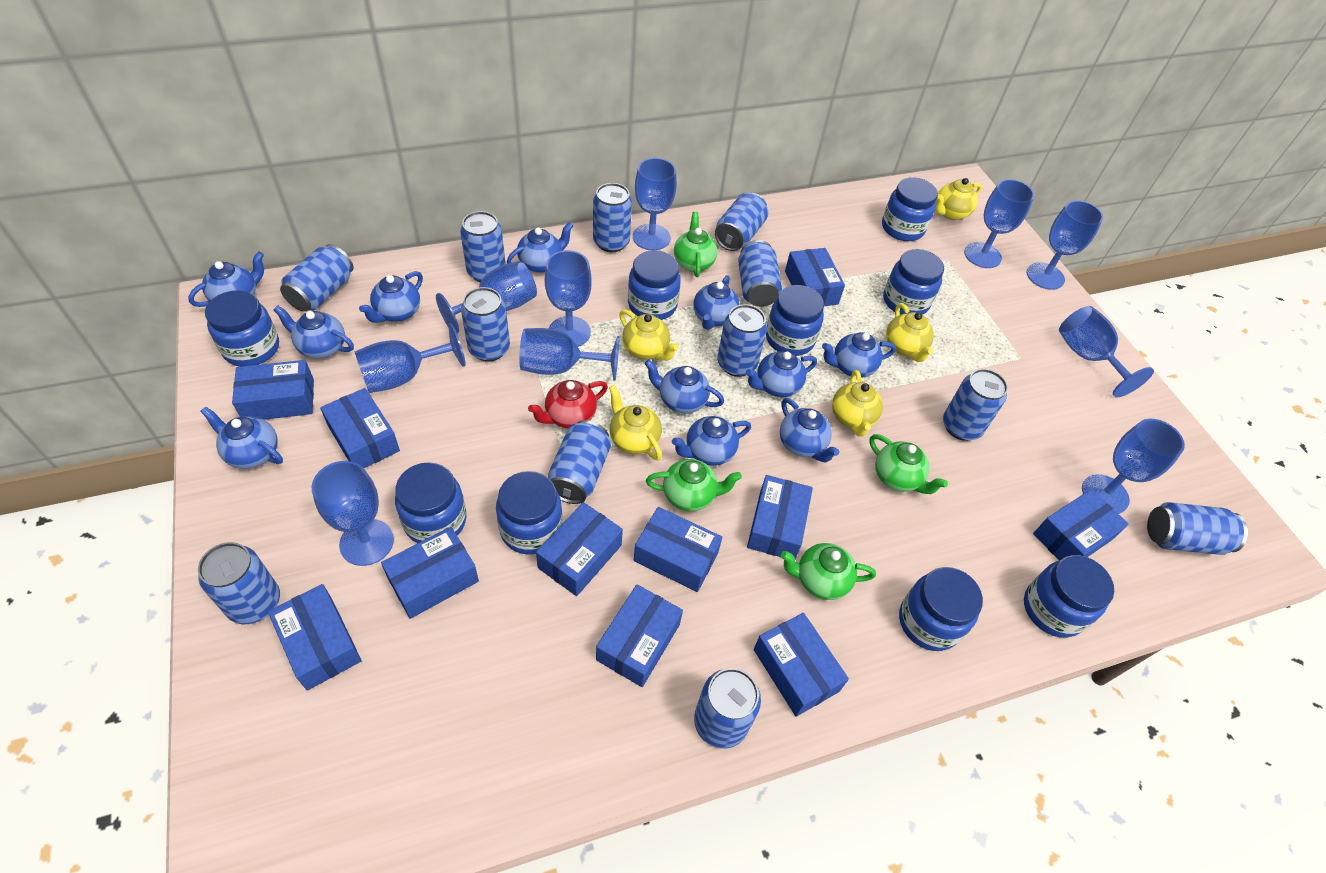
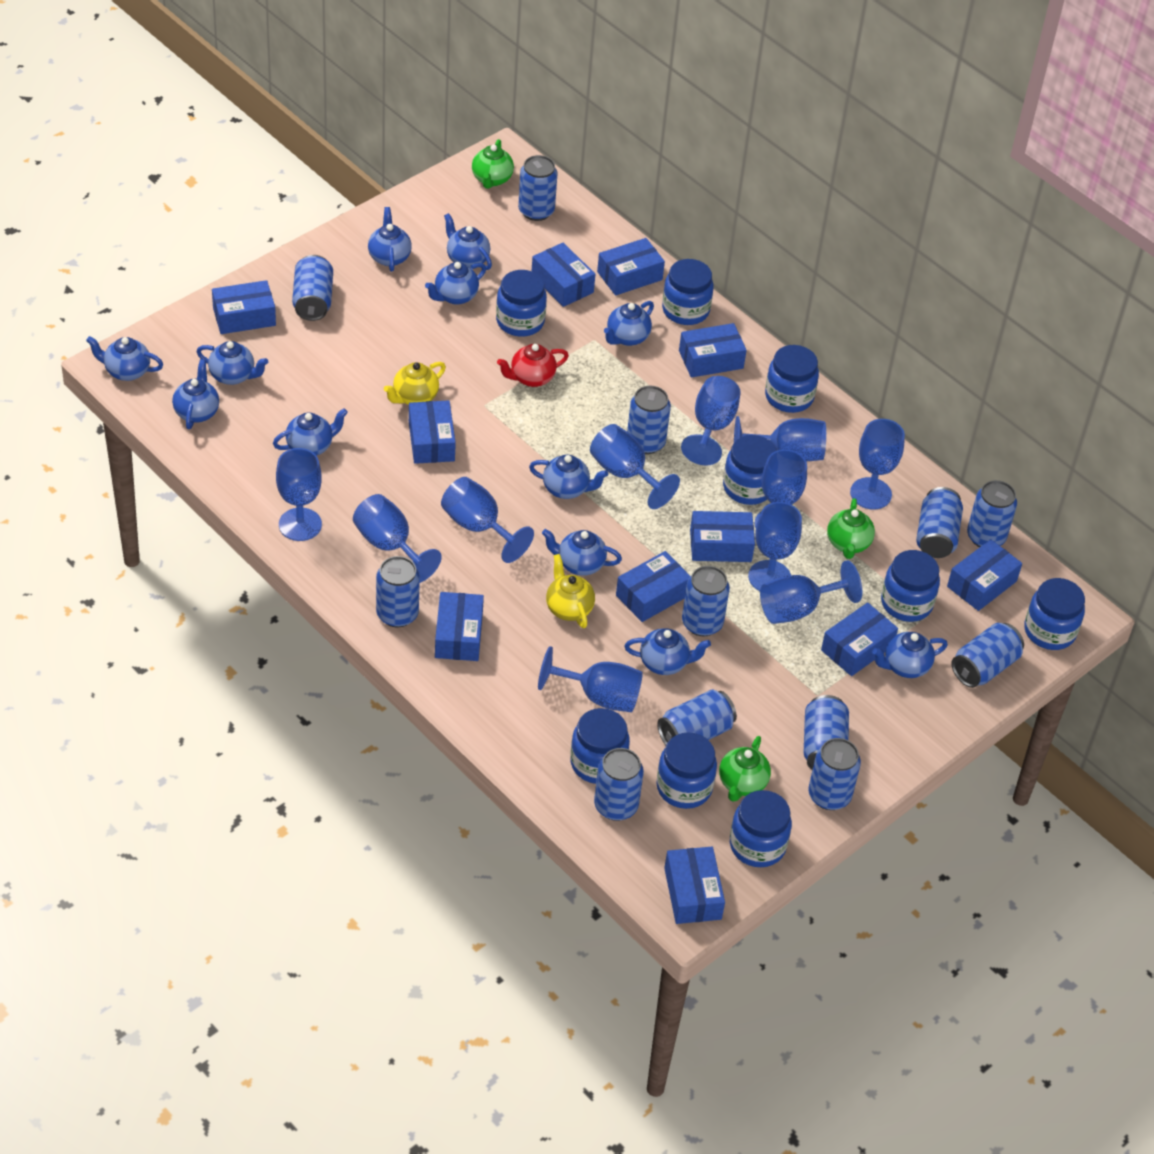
blue goblet: [312,461,394,566] [355,323,466,393] [436,261,537,334] [519,328,620,381] [545,250,592,347] [633,158,677,250] [964,179,1034,268] [1027,200,1103,290] [1059,306,1154,398] [1082,419,1185,514] = 10 -> [276,448,322,541] [353,494,442,583] [441,477,534,563] [538,646,643,712] [590,424,680,509] [681,376,741,465] [734,416,826,461] [748,502,802,591] [755,449,807,528] [760,560,862,624] [850,419,905,509] = 11
blue teapot: [188,251,264,307] [200,406,283,469] [273,305,354,359] [359,271,423,323] [507,222,574,273] [645,360,724,414] [672,416,751,466] [694,275,740,330] [746,351,817,397] [780,398,839,463] [822,332,896,378] = 11 -> [86,336,163,381] [172,359,219,429] [196,341,268,385] [273,408,348,456] [368,207,412,272] [425,262,486,305] [444,213,492,270] [529,454,608,499] [542,529,622,576] [604,301,654,346] [624,628,711,675] [872,632,948,678] = 12
green teapot: [646,459,742,511] [674,212,717,277] [781,543,876,600] [869,434,948,494] = 4 -> [472,139,514,189] [719,736,771,802] [827,498,875,559] = 3
yellow teapot: [609,385,662,460] [619,309,679,361] [832,370,883,437] [886,303,934,362] [935,178,982,220] = 5 -> [384,362,446,405] [546,554,595,628] = 2

